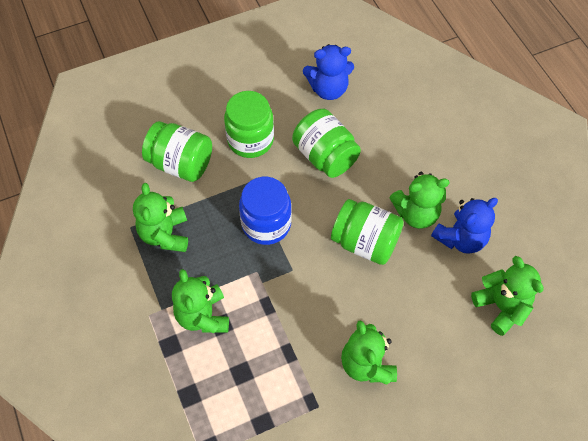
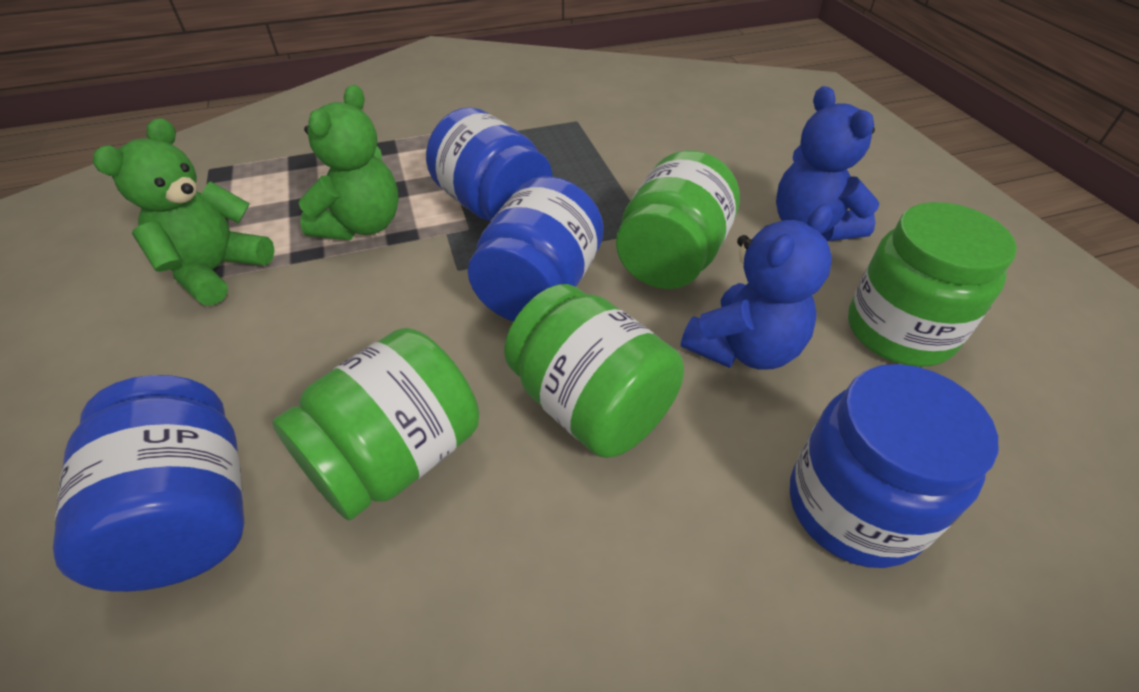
blue jar: [239,177,292,245] = 1 -> [53,375,245,592] [426,107,552,221] [468,176,604,322] [790,364,998,568] = 4
green teddy bear: [133,183,188,252] [172,269,229,333] [341,320,397,385] [389,172,450,229] [471,256,543,336] = 5 -> [93,118,275,305] [299,85,399,240] = 2

